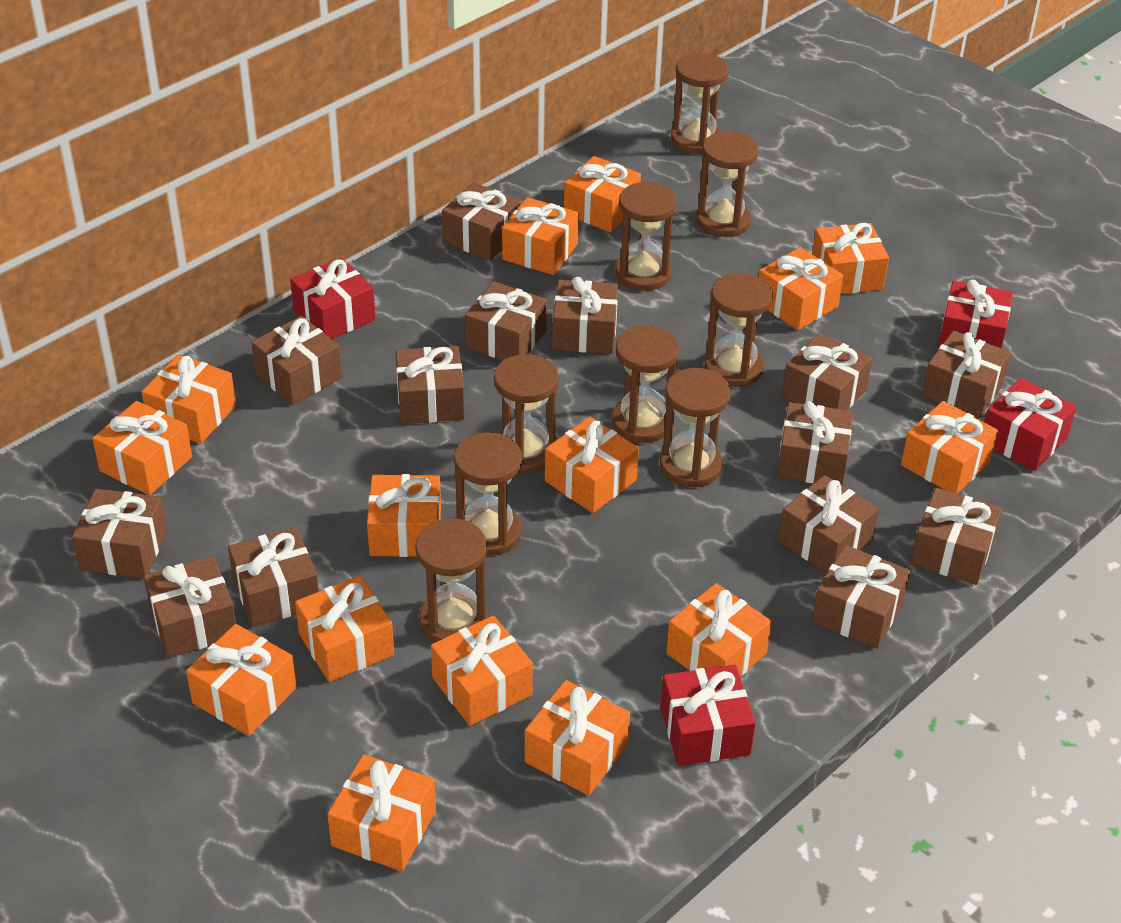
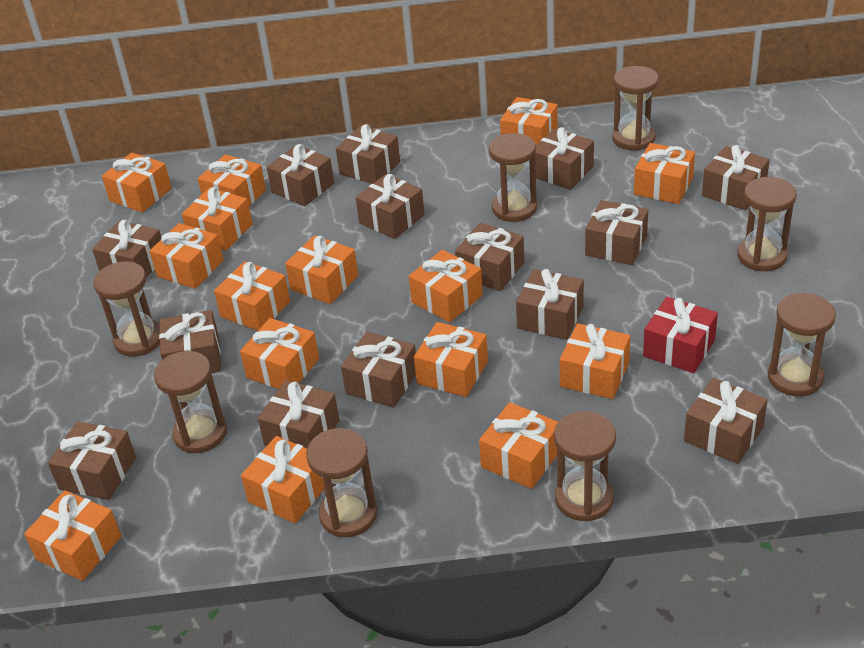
brown hourglass: [415,518,488,642] [454,432,522,556] [494,354,559,473] [612,326,679,443] [615,182,677,291] [660,368,731,488] [671,53,729,154] [697,131,759,237] [705,273,773,387] = 9 -> [94,261,160,357] [154,351,227,453] [306,428,377,537] [489,133,537,222] [554,411,616,521] [612,66,659,151] [737,177,797,271] [767,293,836,396] = 8
red gift: [290,258,376,339] [660,665,756,766] [938,280,1013,349] [984,378,1076,471] = 4 -> [643,297,718,373] = 1

